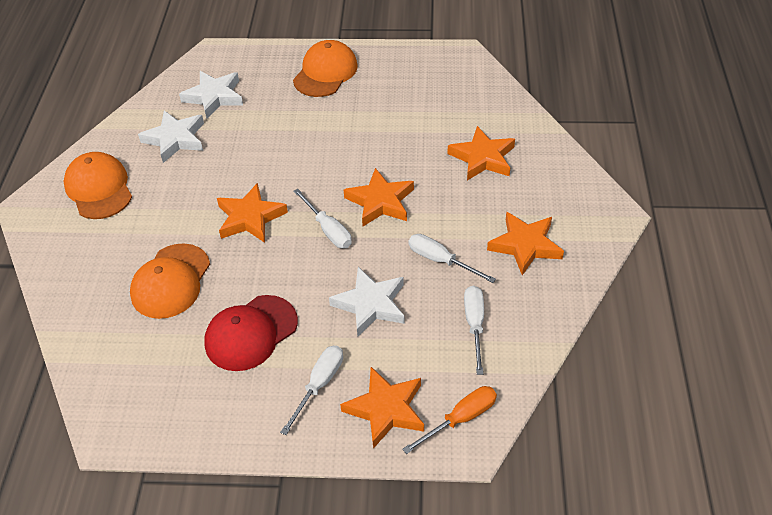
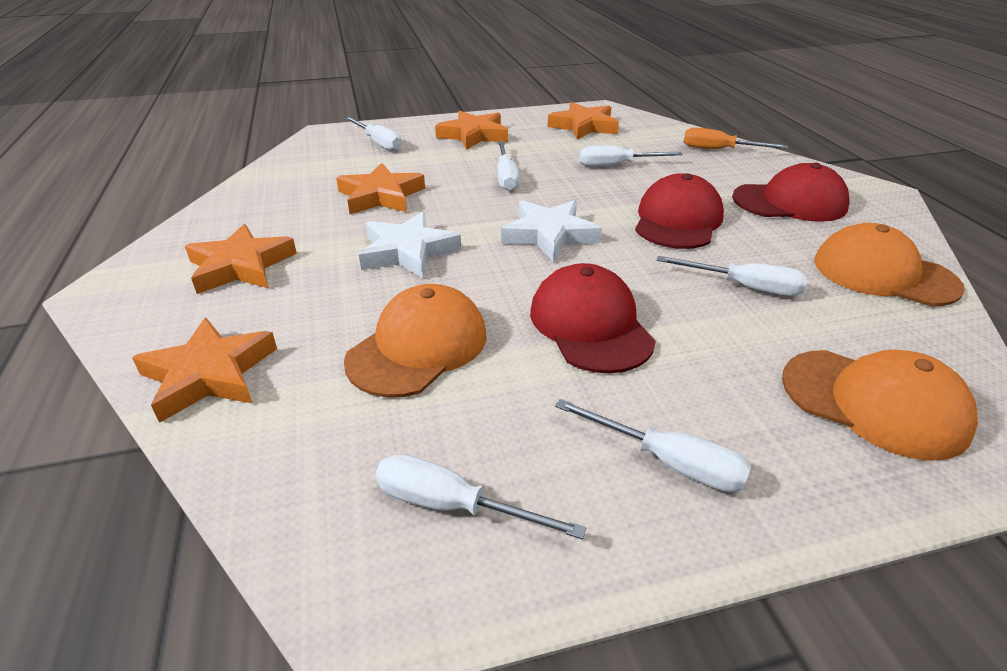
red cap: [204,295,298,371] = 1 -> [530,263,656,373] [635,173,724,249] [732,163,850,222] = 3
white screwdriver: [280,346,343,435] [293,189,352,248] [409,234,496,283] [464,286,484,375] = 4 -> [345,117,402,151] [375,454,586,540] [497,141,519,191] [555,399,751,492] [579,145,683,167] [657,256,807,296] = 6
white star: [138,111,204,163] [179,71,243,118] [329,267,405,336] = 3 -> [359,212,461,278] [501,200,602,262] = 2

